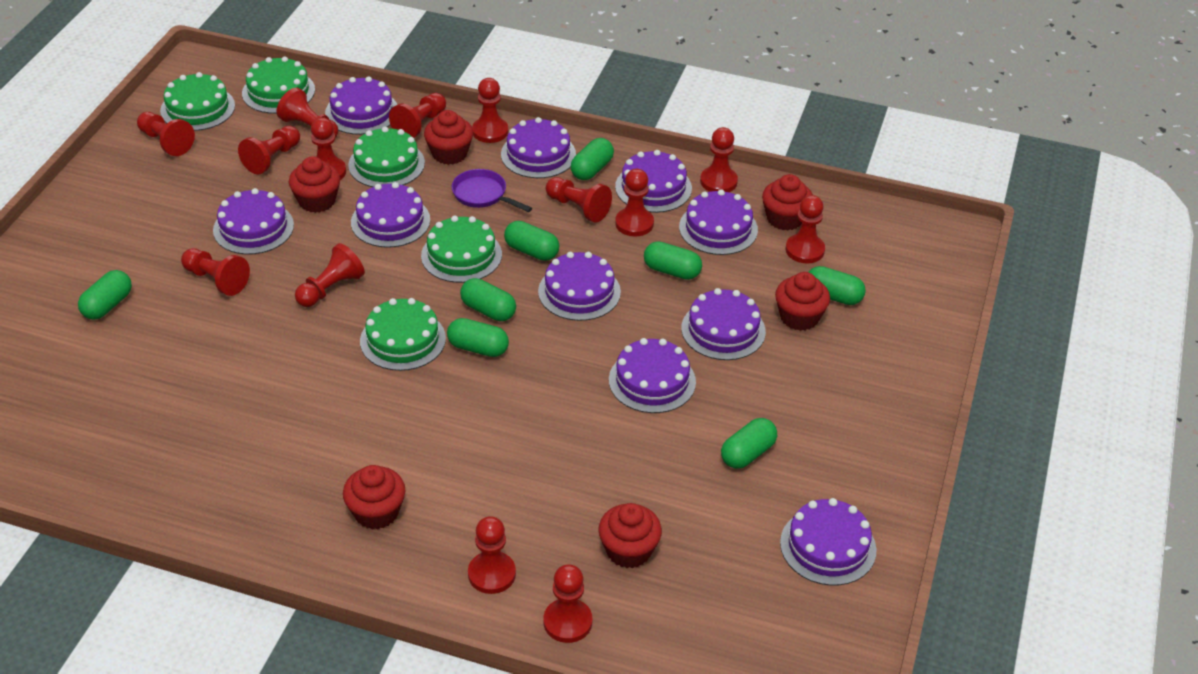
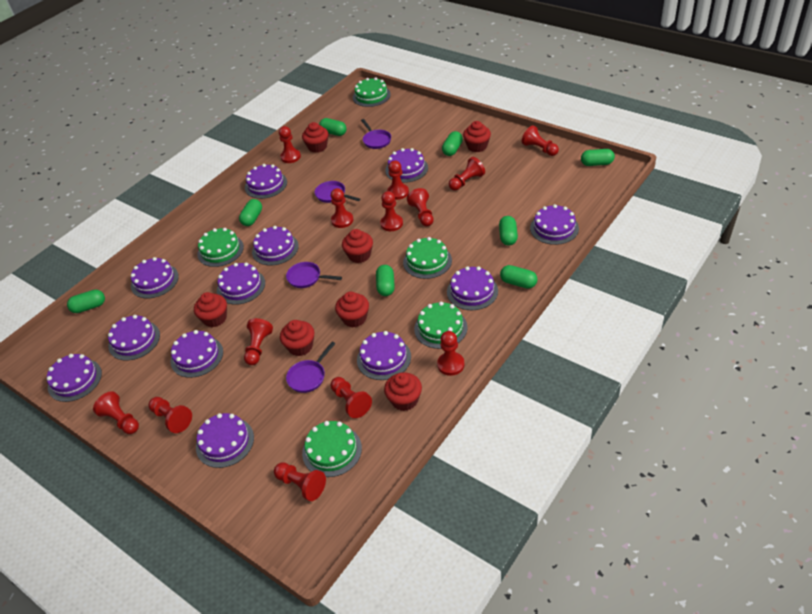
purple cake: [213,188,294,255] [325,76,397,135] [351,182,430,248] [501,117,576,178] [538,252,621,321] [609,338,696,413] [615,150,692,213] [679,189,758,255] [681,288,766,360] [780,498,876,586] = 10 -> [47,354,102,402] [108,315,160,361] [131,257,179,298] [171,330,223,378] [196,413,254,468] [217,263,265,305] [245,164,287,199] [252,226,299,265] [357,331,411,380] [385,148,428,183] [447,266,498,310] [530,204,579,245] = 12
purple pan: [452,169,532,212] = 1 -> [286,262,342,288] [286,341,336,393] [315,181,360,203] [361,119,391,149] = 4
red cupcake: [289,156,340,213] [343,465,406,530] [424,110,473,165] [598,503,662,568] [762,174,813,230] [775,272,830,331] = 6 -> [194,292,227,327] [280,320,314,356] [302,122,328,153] [335,292,369,328] [342,229,373,263] [384,373,422,411] [463,121,491,152] = 7
red pawn: [137,112,195,156] [181,248,250,296] [238,126,300,174] [277,88,339,138] [295,243,365,307] [311,117,346,180] [389,93,446,138] [468,516,516,594] [472,78,508,143] [543,564,592,643] [546,177,612,223] [615,169,654,236] [700,127,738,192] [786,195,825,263] = 14 -> [93,391,139,434] [148,397,192,433] [244,318,273,365] [274,462,326,501] [279,126,301,163] [330,377,372,418] [331,188,353,228] [380,191,403,231] [387,161,409,200] [407,188,434,226] [437,331,465,376] [449,157,485,190] [522,125,559,156] = 13

